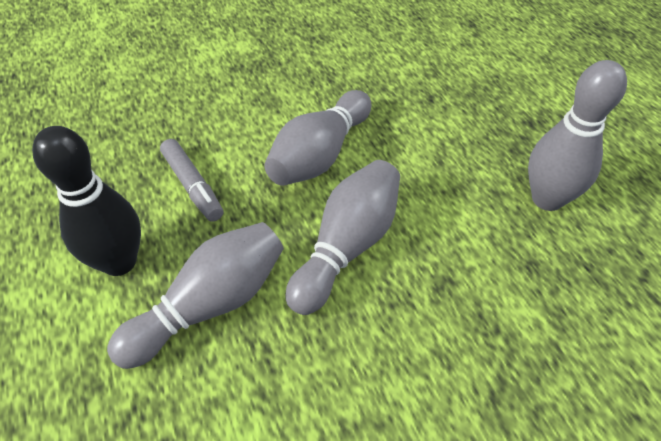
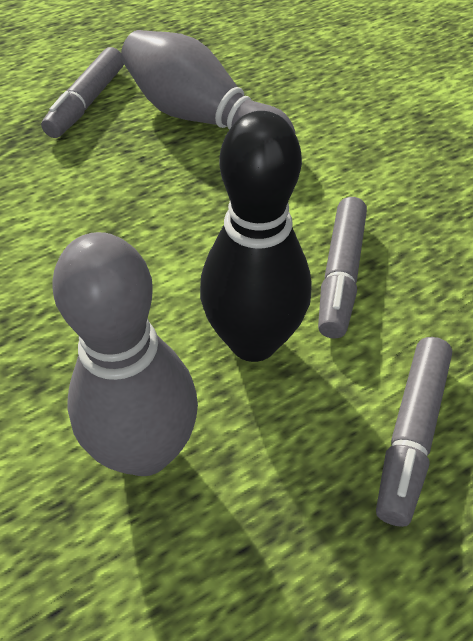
grey bowling pin: [107,222,284,369] [264,90,371,186] [285,160,400,315] [528,60,627,211] = 4 -> [52,232,198,476] [121,30,295,133] = 2
grey marker: [160,139,223,222] = 1 -> [41,47,124,138] [318,197,367,339] [376,337,452,527] = 3

